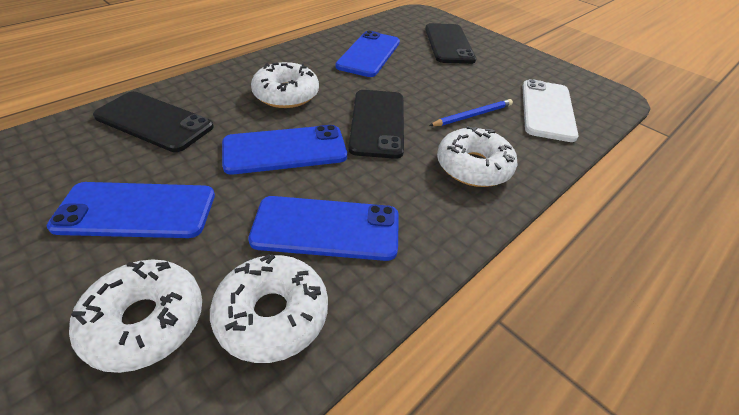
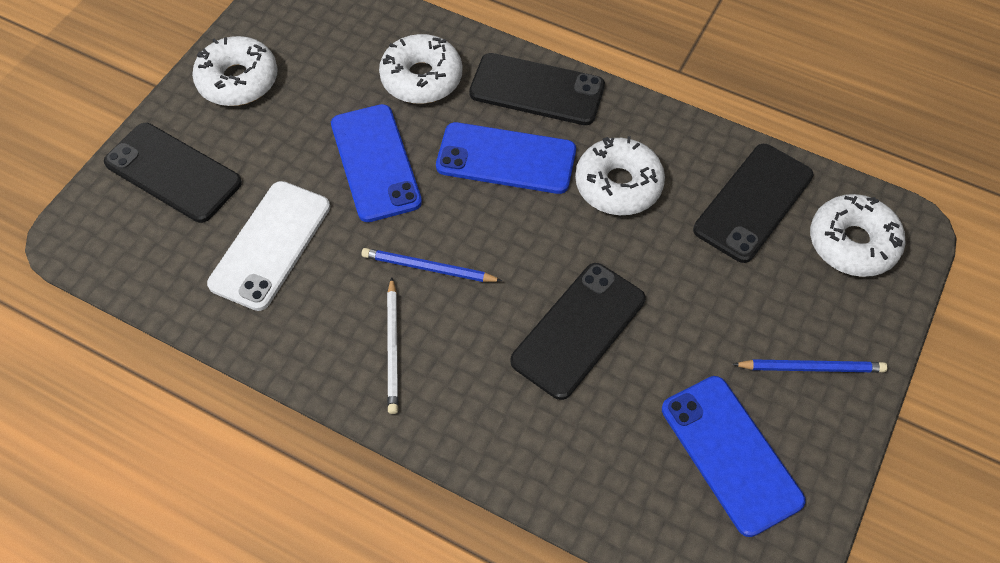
black phone: [93,91,214,152] [349,90,404,159] [425,23,476,64] = 3 -> [104,123,242,223] [469,53,605,125] [510,263,645,400] [693,144,813,263] = 4
blue pencil: [429,99,513,126] = 1 -> [362,248,502,282] [732,359,887,373] = 2
blue phone: [46,182,215,238] [222,125,347,175] [248,196,399,261] [335,31,400,77] = 4 -> [331,104,422,222] [436,122,576,194] [662,376,806,537] = 3
white pencil: none = 0 -> [387,277,398,414] = 1

